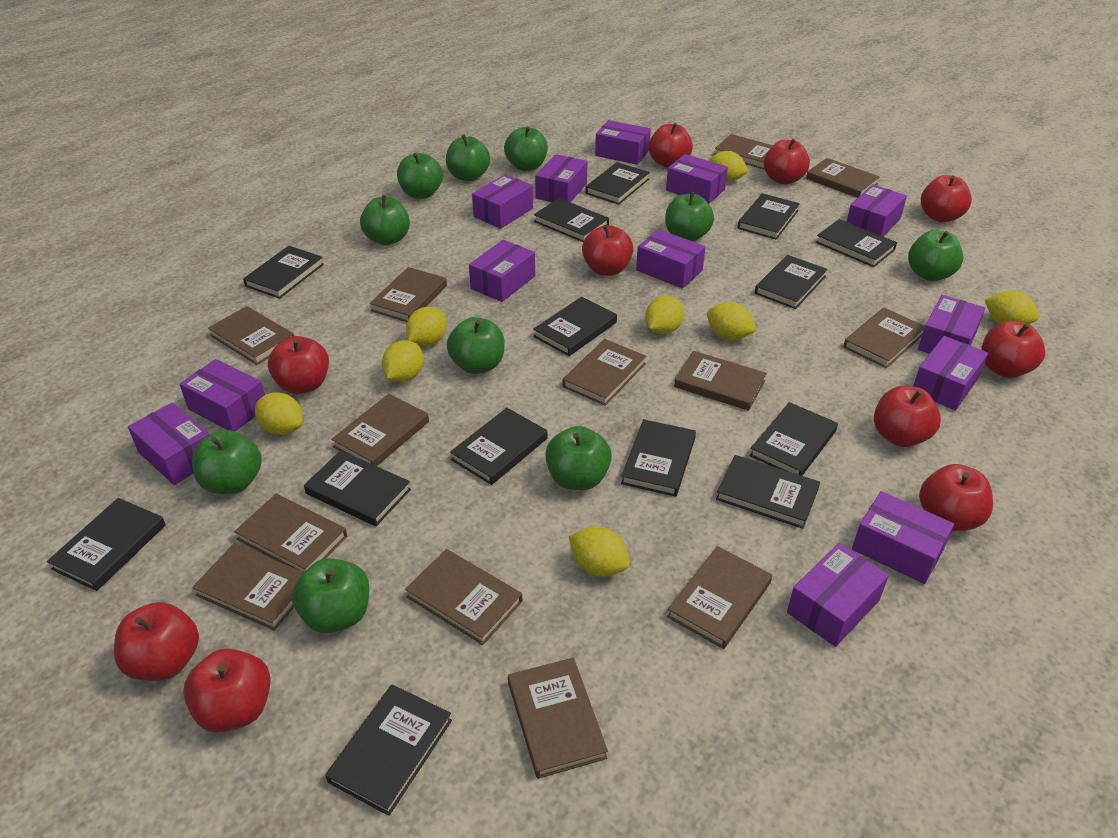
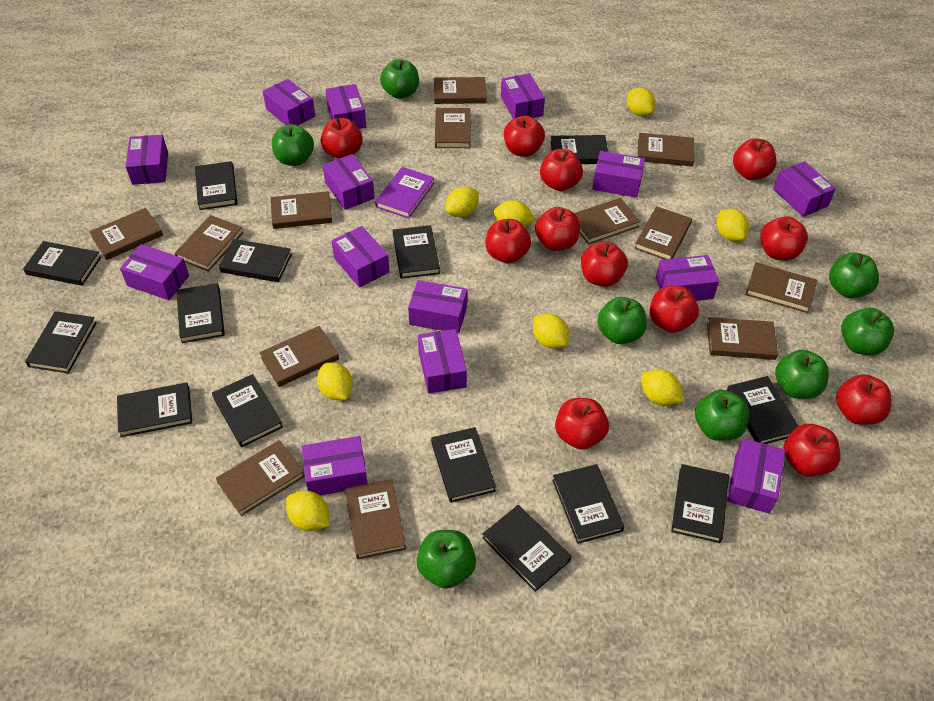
green apple: [192,430,262,494] [292,558,369,633] [360,195,410,245] [397,153,443,199] [446,135,490,181] [447,317,504,374] [504,126,548,171] [545,426,612,490] [665,192,714,242] [908,230,963,281] = 10 -> [272,124,314,166] [380,59,419,99] [417,530,476,589] [597,297,647,344] [695,390,749,441] [775,350,829,399] [829,252,879,298] [841,308,894,355] = 8
purple book: none = 0 -> [375,167,435,219] = 1
purple box: [128,402,210,485] [179,359,265,432] [469,240,535,302] [472,174,533,229] [535,154,588,203] [595,120,651,165] [636,229,705,288] [666,154,728,204] [787,543,889,647] [847,184,907,236] [852,491,954,584] [913,336,988,410] [918,295,985,354] = 13 -> [120,244,189,300] [126,135,168,185] [263,79,315,126] [302,436,368,495] [323,154,375,210] [325,84,366,129] [332,226,390,287] [408,280,468,334] [418,329,467,394] [501,73,545,119] [592,151,645,198] [656,255,719,301] [727,438,785,514] [773,161,836,217] = 14
red apple: [114,602,199,681] [183,648,271,732] [268,336,329,394] [582,225,633,276] [649,123,693,168] [764,139,810,185] [874,386,941,447] [919,464,993,531] [921,175,972,222] [982,321,1045,378] = 10 -> [321,118,363,159] [486,219,531,263] [504,116,545,157] [535,207,580,251] [540,149,583,191] [555,398,609,450] [581,241,628,287] [649,286,699,333] [733,138,777,180] [760,216,808,261] [784,424,841,477] [836,374,891,425] = 12

